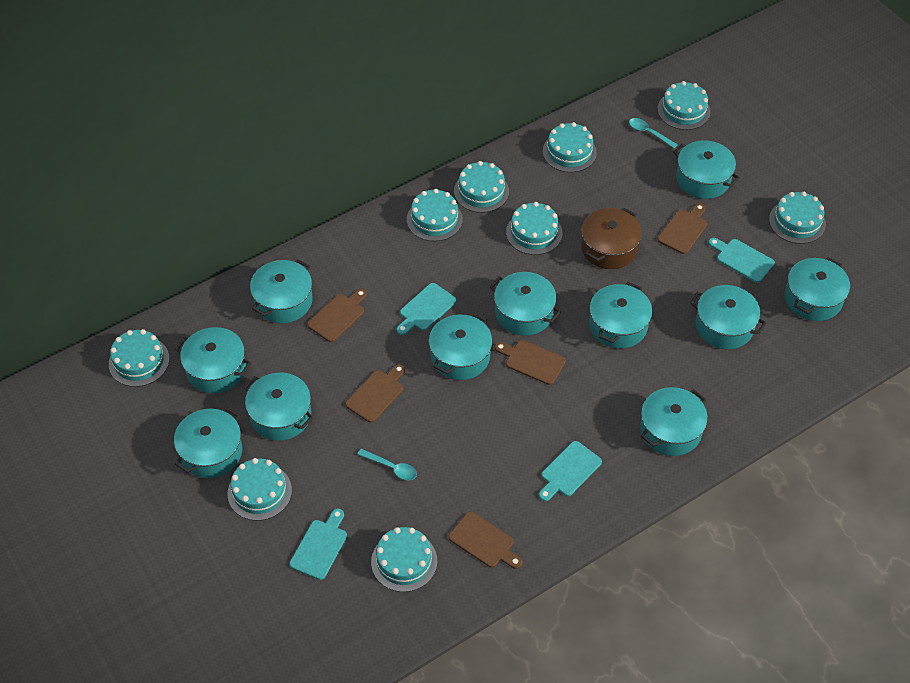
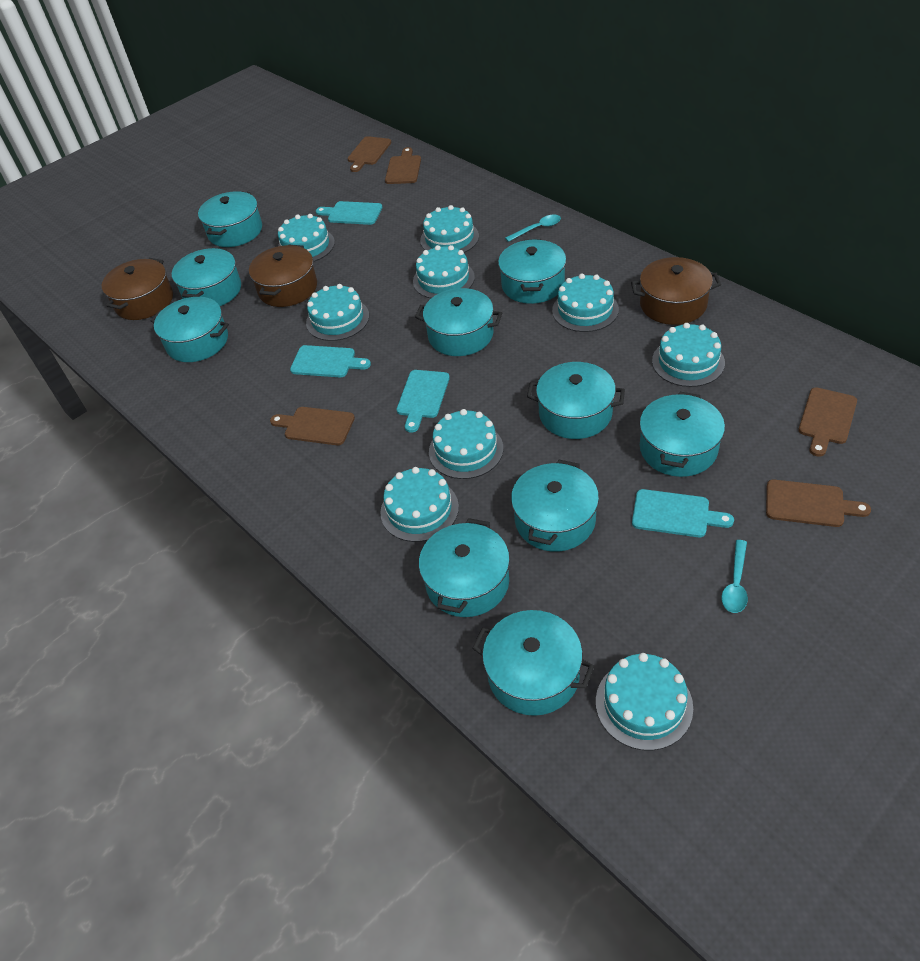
brown pot: [581,208,642,269] = 1 -> [101,258,173,320] [249,245,317,307] [631,257,721,325] = 3
turquoise pot: [174,407,242,478] [175,327,251,393] [244,373,314,441] [250,259,313,323] [429,313,492,380] [490,272,561,336] [589,282,652,349] [640,387,708,456] [673,140,740,199] [690,285,767,349] [785,257,850,321] = 11 -> [151,297,229,362] [172,248,241,306] [198,191,262,247] [415,288,502,356] [419,518,510,617] [472,610,594,716] [498,239,566,304] [511,460,599,552] [527,362,625,439] [639,392,725,477] = 10

